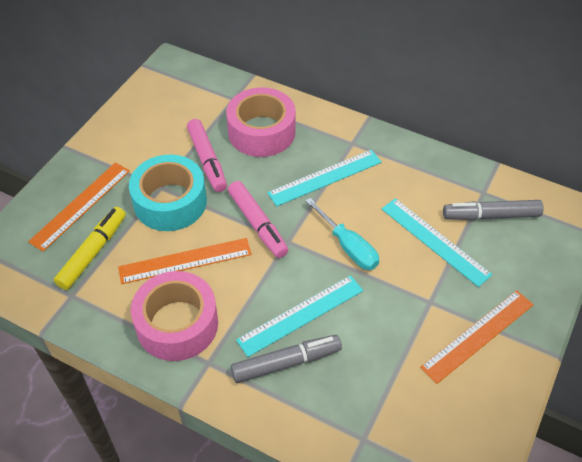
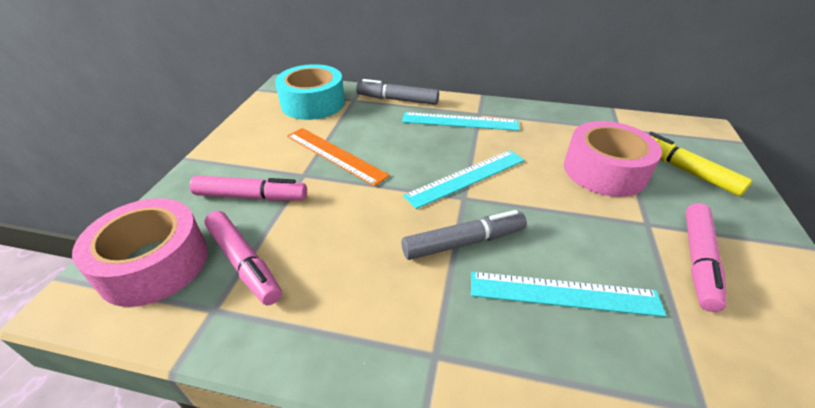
orange ruler: [28,162,130,252] [118,238,252,284] [420,290,534,384] = 3 -> [287,128,390,187] = 1
pink marker: [187,119,227,192] [228,181,288,258] = 2 -> [190,176,307,201] [204,211,282,306] [685,203,727,312] = 3
turquoise screwdriver: [305,198,379,270] = 1 -> none = 0

